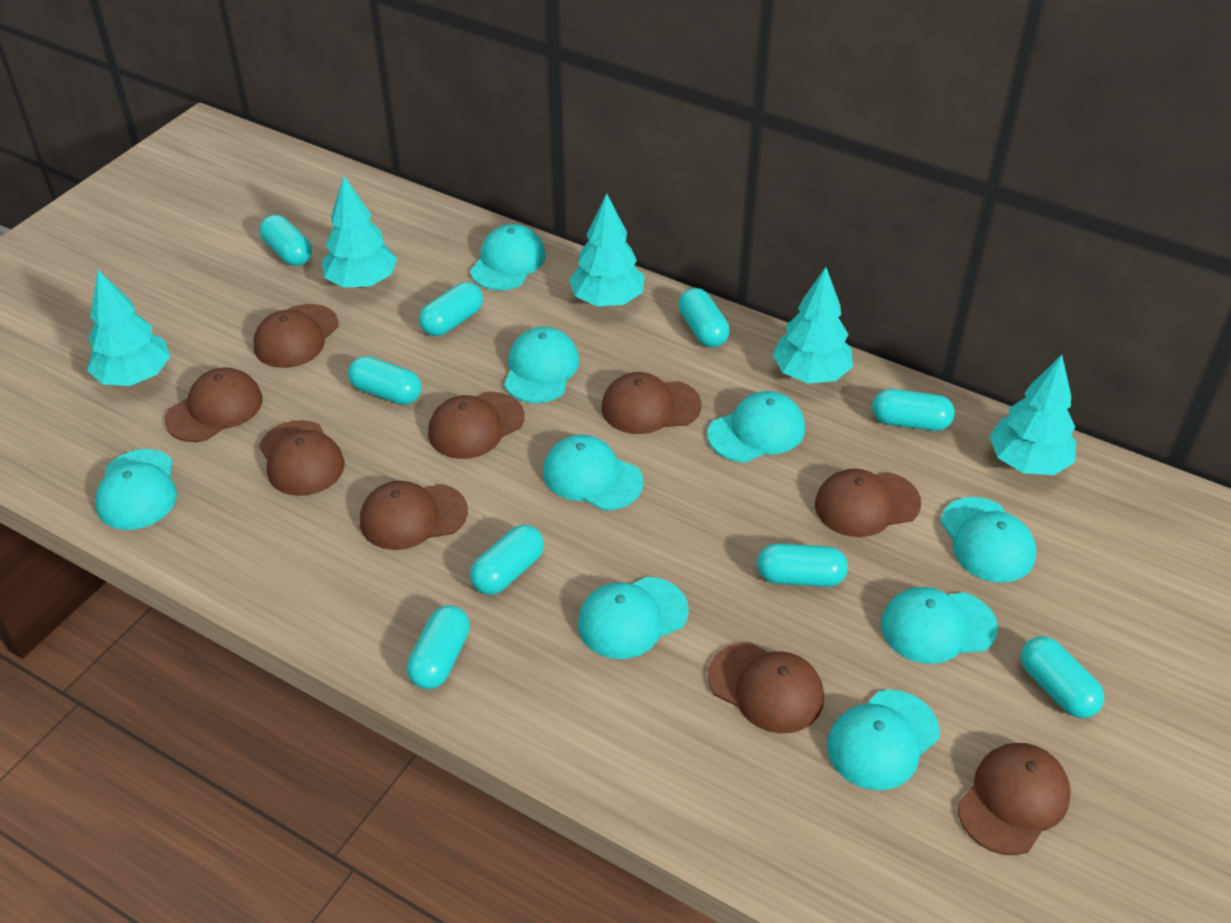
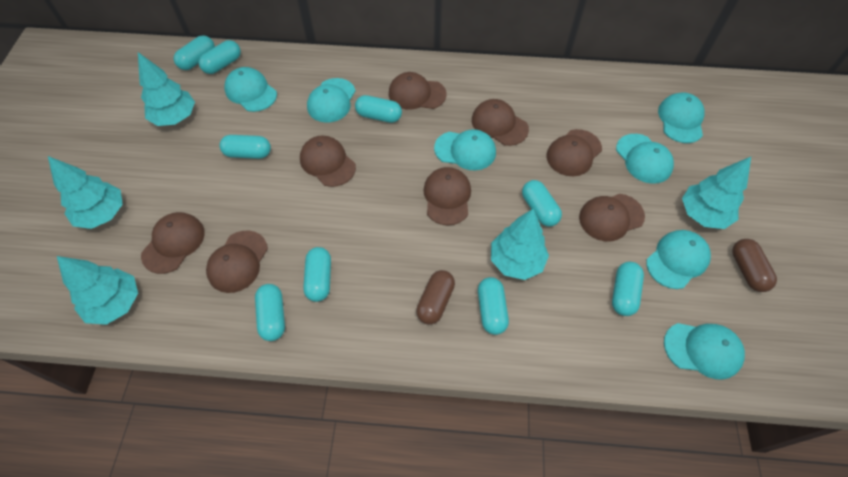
brown cap: [165,367,263,442] [253,304,339,368] [259,420,345,496] [360,481,468,550] [428,392,525,459] [601,372,701,434] [708,643,824,734] [815,469,921,537] [957,743,1071,855] = 9 -> [141,212,205,274] [206,230,268,293] [300,136,356,187] [389,72,446,109] [423,167,471,225] [472,99,529,146] [546,129,602,176] [579,194,645,241] = 8
brown capsule: none = 0 -> [416,270,455,325] [732,239,777,292] = 2
turquoise cap: [95,449,177,530] [470,224,546,290] [504,327,579,403] [543,434,644,510] [578,577,689,659] [707,391,805,462] [827,690,940,790] [881,587,998,664] [941,497,1036,583] = 9 -> [224,67,277,112] [307,78,355,123] [434,129,496,171] [616,134,674,184] [646,230,711,289] [658,92,704,143] [664,323,745,380] = 7

